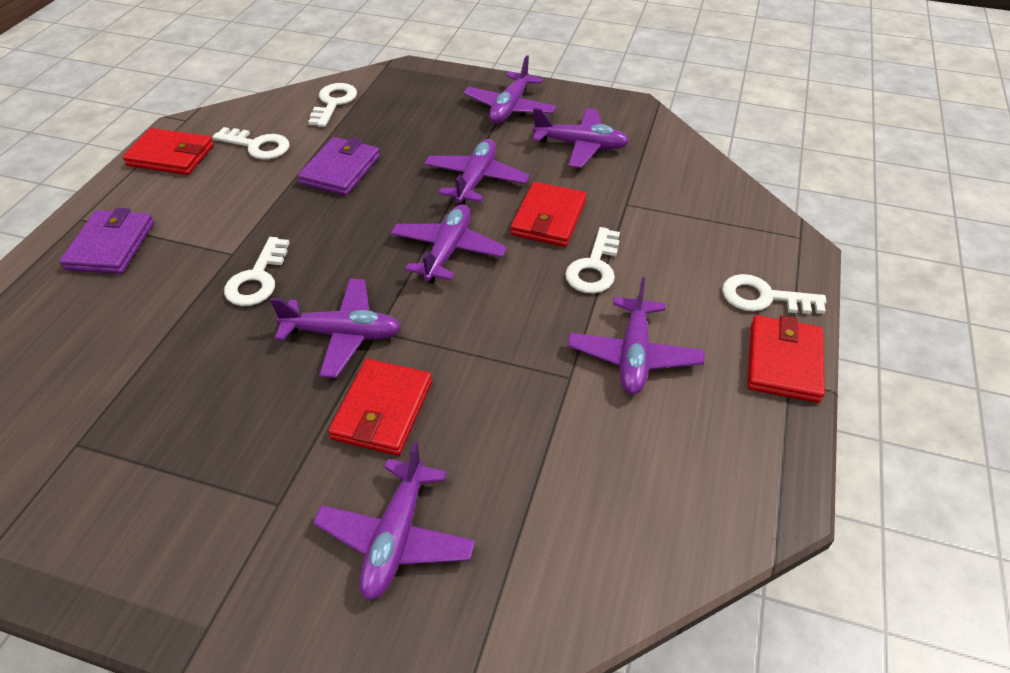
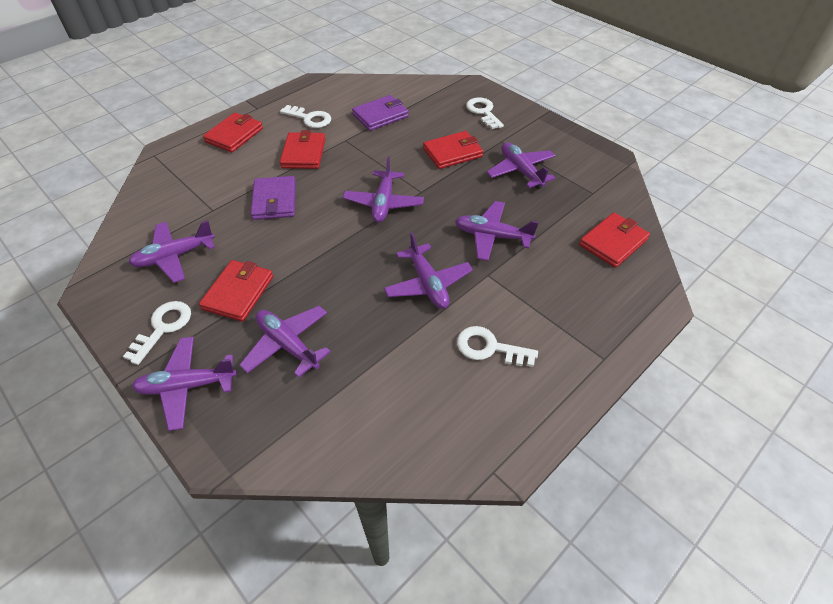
red wallet: [123,128,214,175] [328,359,432,456] [510,182,587,247] [747,315,825,403] = 4 -> [199,260,273,321] [203,112,263,152] [280,130,325,169] [423,131,483,169] [579,212,650,268] = 5
white key: [212,127,289,160] [224,237,290,306] [308,83,357,127] [565,227,620,294] [722,274,827,314] = 5 -> [123,301,191,365] [280,105,331,128] [457,326,538,367] [466,97,504,129] = 4

